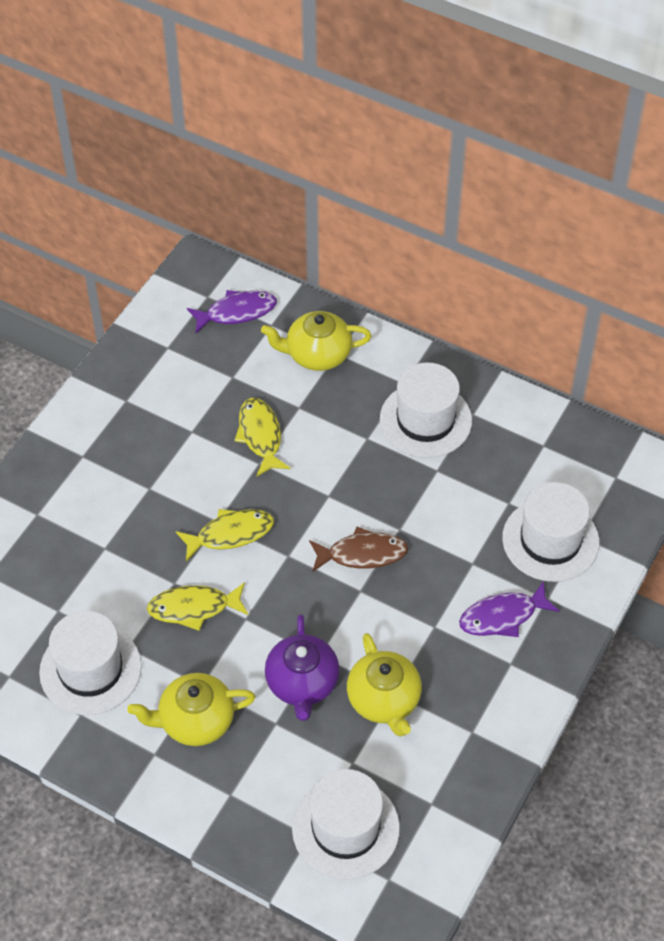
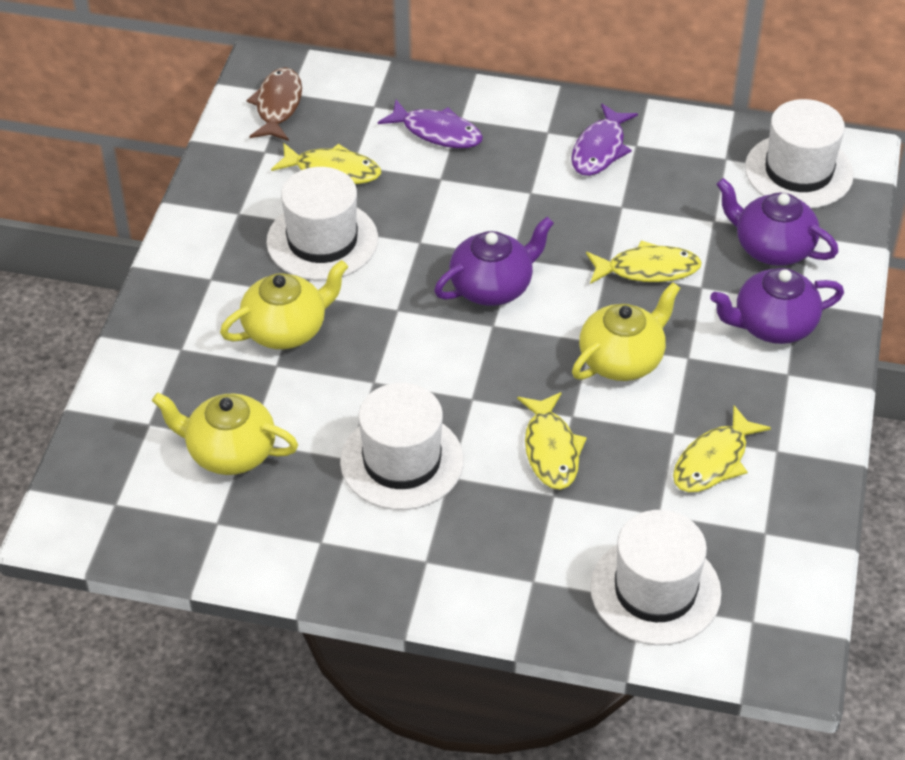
purple teapot: [265,614,340,721] = 1 -> [434,217,554,306] [710,268,844,344] [716,178,839,266] = 3
yellow fish: [147,582,249,631] [176,509,274,562] [234,398,291,477] = 3 -> [271,143,381,184] [517,392,587,490] [586,240,702,284] [673,405,771,492] = 4

